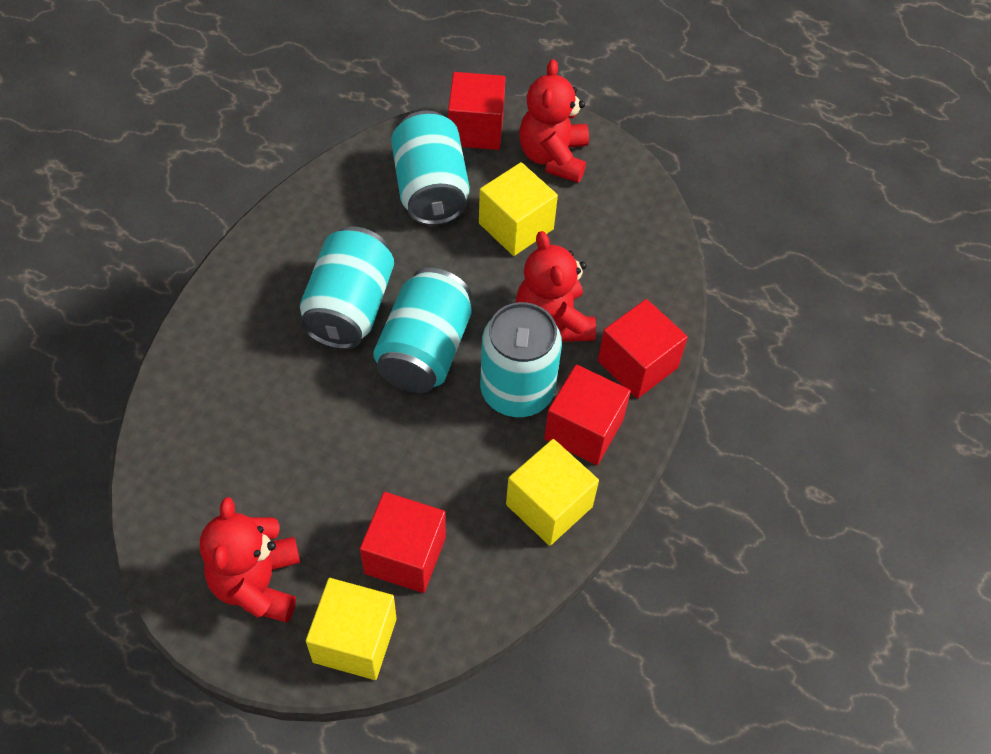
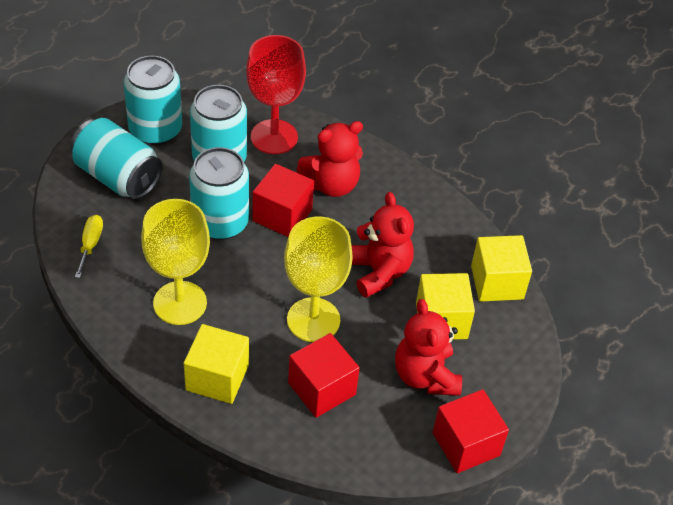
red cube: [360,492,446,593] [448,72,506,150] [544,365,631,465] [598,299,688,399] = 4 -> [252,164,314,237] [288,333,360,418] [433,389,509,473] = 3
red goblet: none = 0 -> [246,35,306,154] = 1
yellow goblet: none = 0 -> [141,199,210,325] [284,216,353,342] = 2
yellow screwdriver: none = 0 -> [75,215,103,278] = 1

